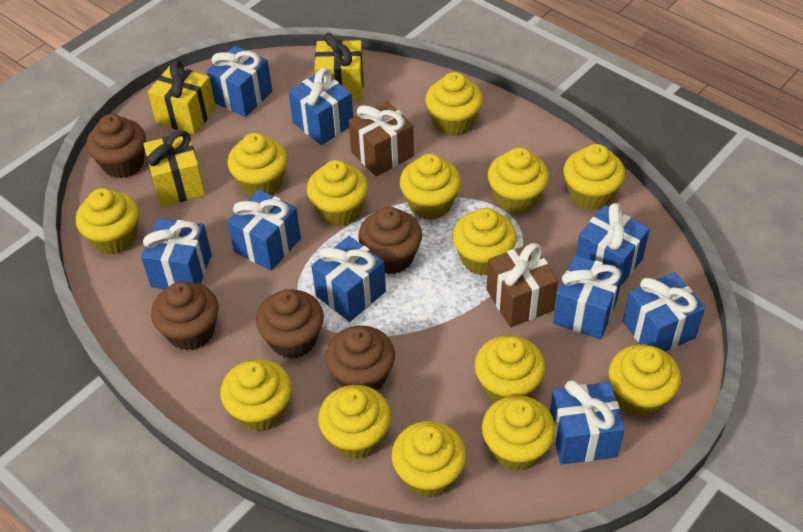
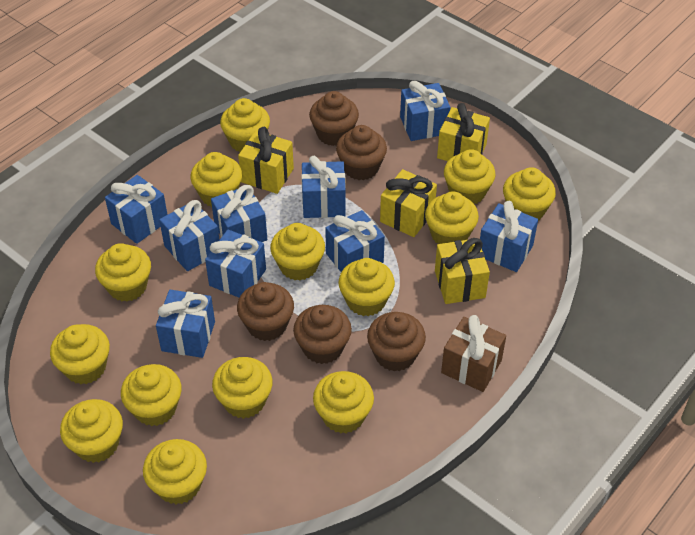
brown gift: [349,101,414,176] [486,243,558,327] = 2 -> [441,315,506,392] = 1
yellow gift: [143,130,205,207] [148,60,216,135] [314,33,364,100] = 3 -> [238,127,294,194] [380,169,437,237] [435,238,490,304] [437,103,490,161] = 4

